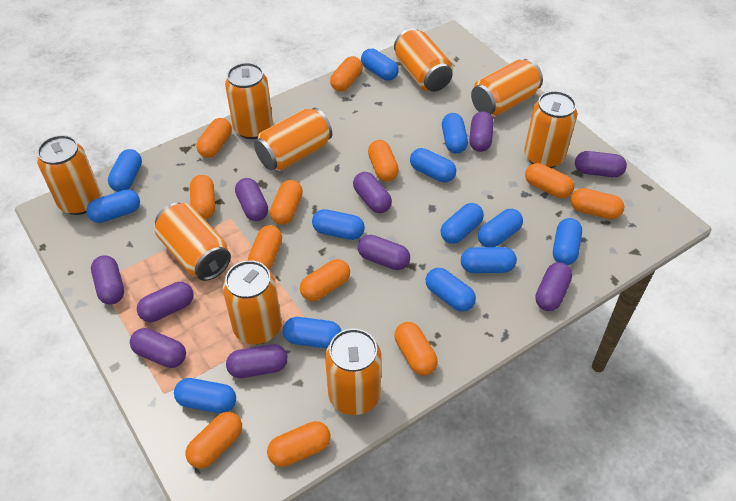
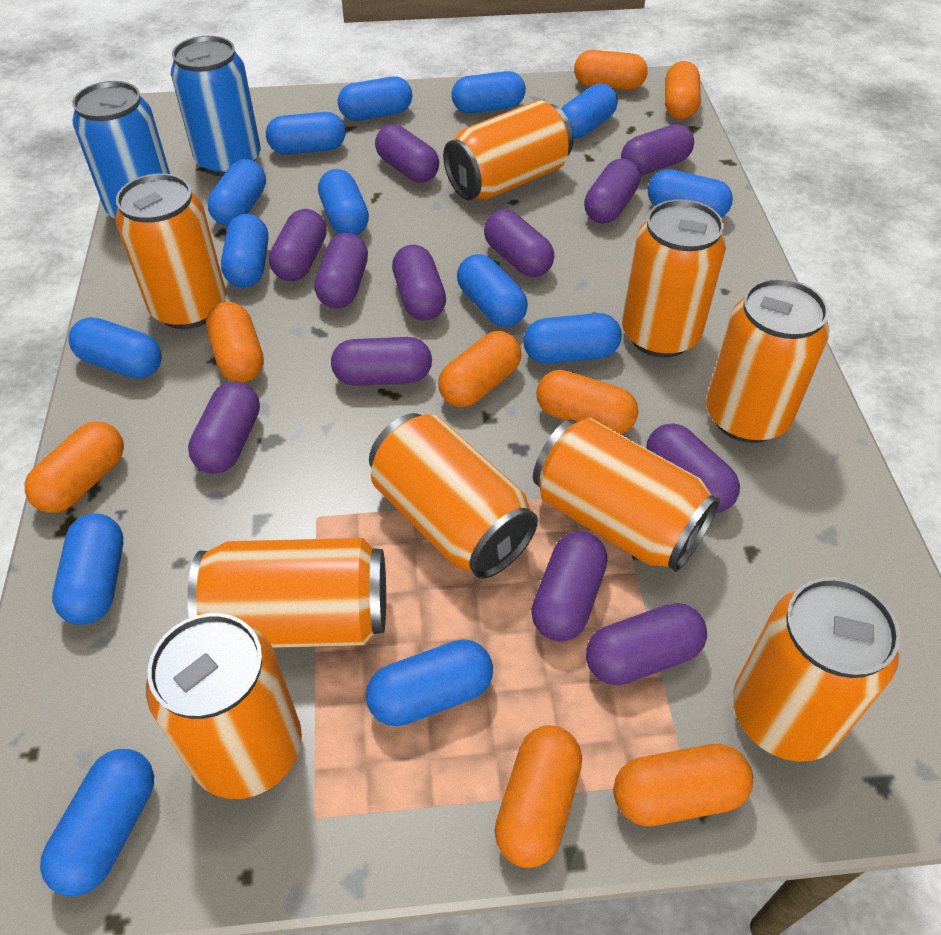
blue can: none = 0 -> [72,81,170,218] [171,36,261,177] = 2
blue capsule: [86,189,140,223] [108,149,142,192] [174,378,236,413] [283,317,341,348] [312,209,365,240] [361,49,399,81] [410,148,456,182] [426,268,476,312] [441,203,484,244] [442,113,468,154] [461,247,517,273] [478,209,523,247] [553,218,582,265] = 13 -> [40,749,154,896] [52,513,123,625] [69,317,162,379] [207,159,266,226] [221,214,268,288] [266,112,345,154] [318,169,369,235] [338,77,412,121] [366,639,493,726] [452,71,526,113] [457,254,528,327] [524,313,622,364] [561,83,618,139] [648,169,733,218] = 14
orange capsule: [186,412,242,468] [190,175,215,219] [196,118,232,158] [248,225,282,270] [267,421,331,467] [270,180,303,225] [300,259,350,301] [330,56,363,92] [368,140,399,182] [394,322,438,375] [525,163,574,198] [571,188,624,219] = 12 -> [25,421,124,513] [206,302,264,382] [438,331,522,407] [494,725,582,868] [536,370,638,434] [574,50,648,90] [613,744,753,826] [665,61,701,119] = 8
purple capsule: [91,256,124,305] [130,328,186,368] [137,282,194,322] [226,344,288,378] [235,178,268,221] [353,172,392,213] [358,235,410,270] [469,111,494,152] [535,262,572,311] [575,151,627,177] = 10 -> [188,382,260,474] [269,209,327,281] [314,233,368,308] [331,337,432,386] [375,124,439,183] [392,245,446,321] [484,210,554,277] [531,531,607,642] [584,158,640,223] [586,603,707,685] [621,124,694,175] [646,423,740,513] = 12

